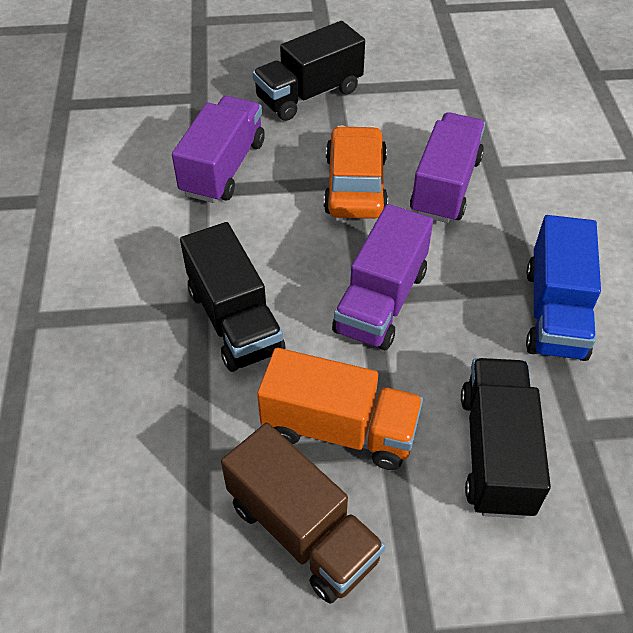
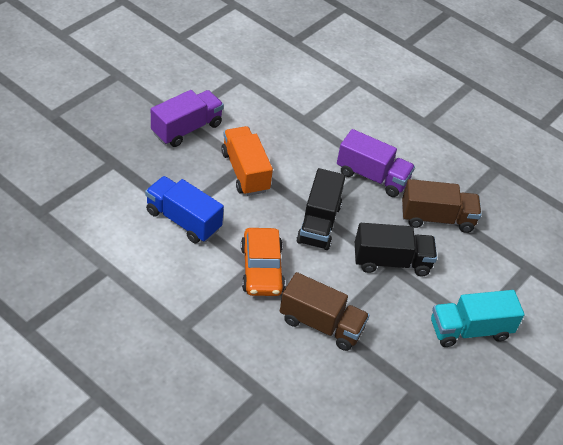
black truck: [180,222,285,372] [253,21,365,121] [461,358,551,519] = 3 -> [296,168,346,250] [355,223,437,276] = 2
brown truck: [221,423,385,604] = 1 -> [280,272,369,351] [402,179,482,233] = 2
purple truck: [172,96,265,203] [332,204,433,350] [410,112,485,223] = 3 -> [151,90,224,147] [337,129,415,197] = 2
turquoise truck: none = 0 -> [431,290,525,347] = 1

